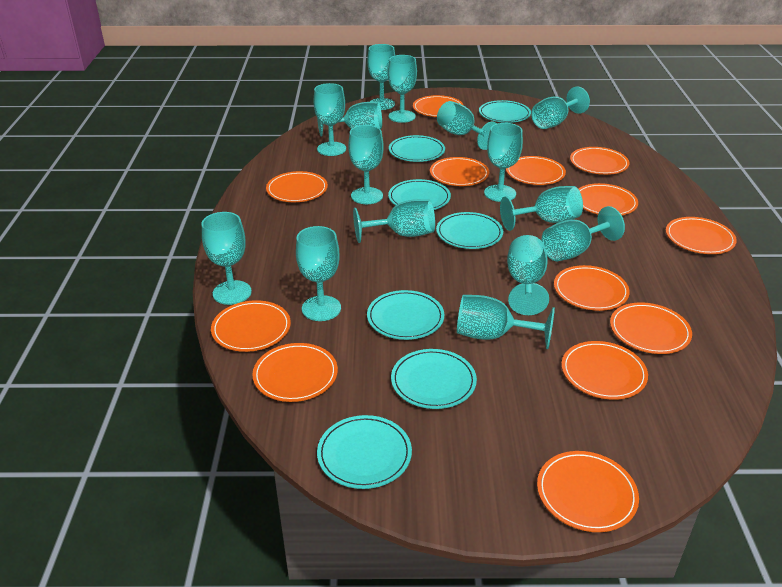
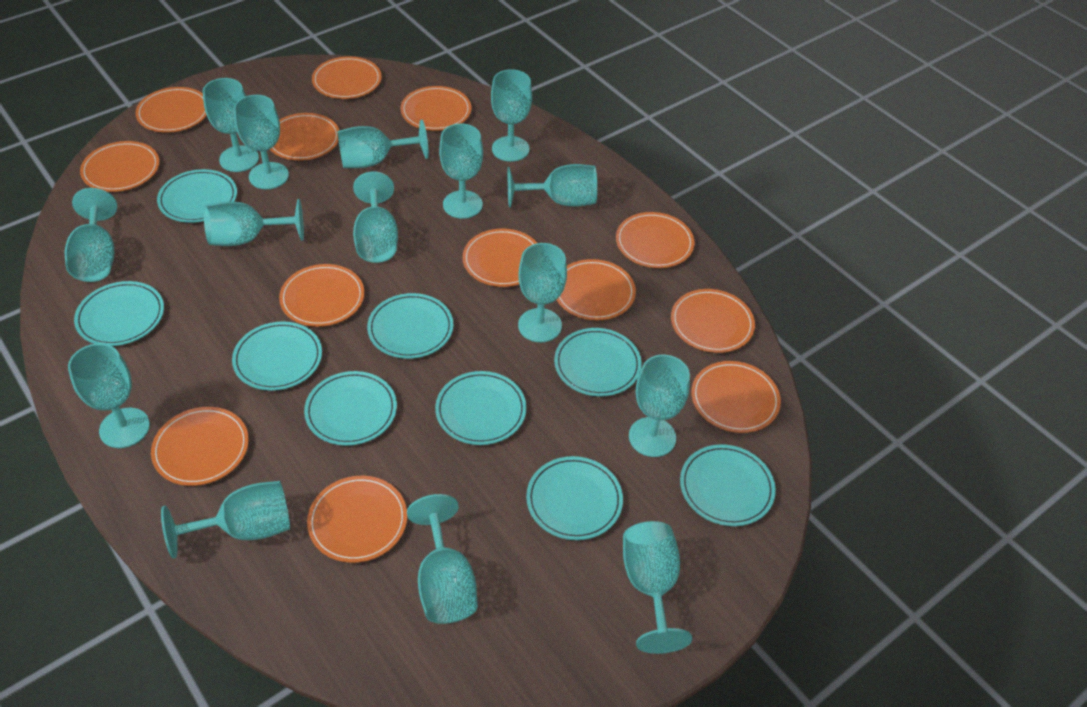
turquoise plate: [317,415,412,489] [367,290,444,340] [388,179,451,210] [389,135,445,162] [391,349,477,409] [436,212,503,249] [479,100,531,123] = 7 -> [74,281,164,346] [157,169,237,223] [232,321,322,391] [304,371,397,446] [367,293,453,359] [435,371,527,445] [526,456,623,540] [554,328,642,396] [680,444,776,526] = 9

